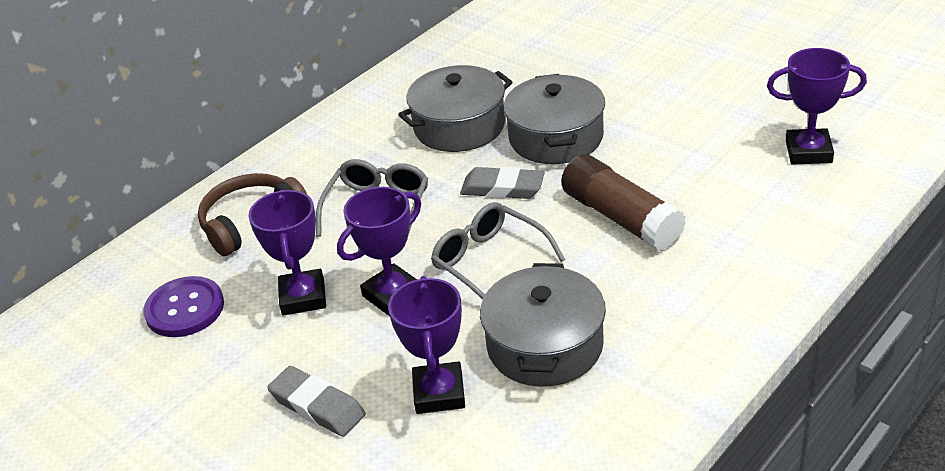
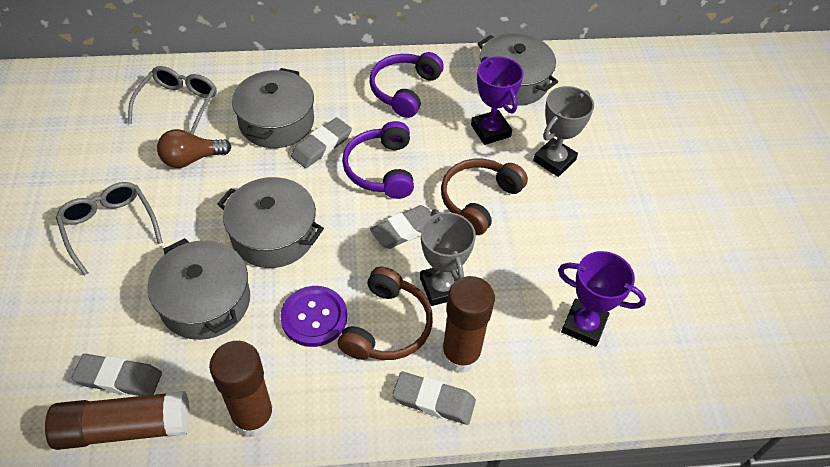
brown glue stick: [561,154,686,252] = 1 -> [45,391,190,450] [209,341,275,437] [441,276,495,373] = 3
brown headphones: [198,173,307,256] = 1 -> [338,267,433,360] [441,159,528,235] = 2
brown light bulb: none = 0 -> [157,129,231,168] = 1
grey eraser: [267,366,365,437] [460,167,545,199] = 2 -> [72,354,162,396] [291,117,352,168] [370,205,431,249] [392,372,476,425] = 4
grey pot: [398,65,513,152] [480,263,606,387] [504,74,605,164] = 3 -> [147,238,250,340] [218,177,324,268] [232,68,314,148] [478,33,558,106] = 4
grey trophy: none = 0 -> [420,209,476,306] [533,86,594,177] = 2
purple headphones: none = 0 -> [342,121,414,199] [369,52,444,118] = 2
purple trophy: [248,190,326,316] [337,187,421,316] [388,276,465,414] [767,48,867,164] = 4 -> [471,56,524,145] [558,251,646,347] = 2

